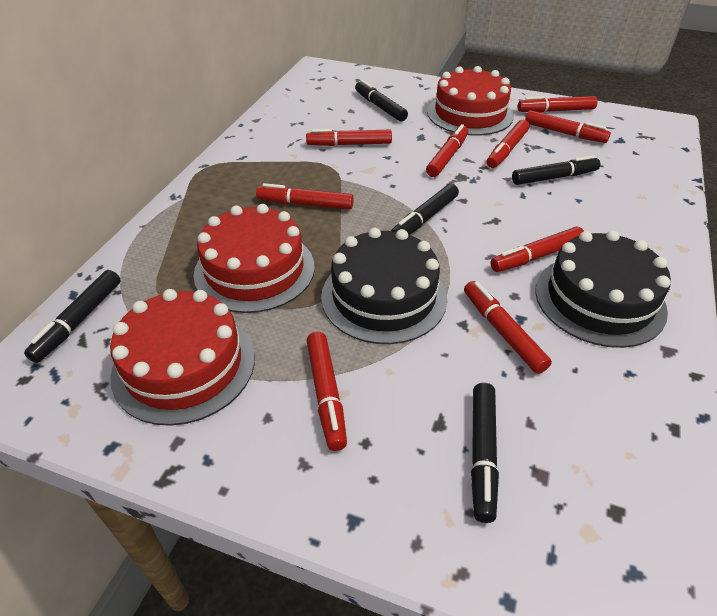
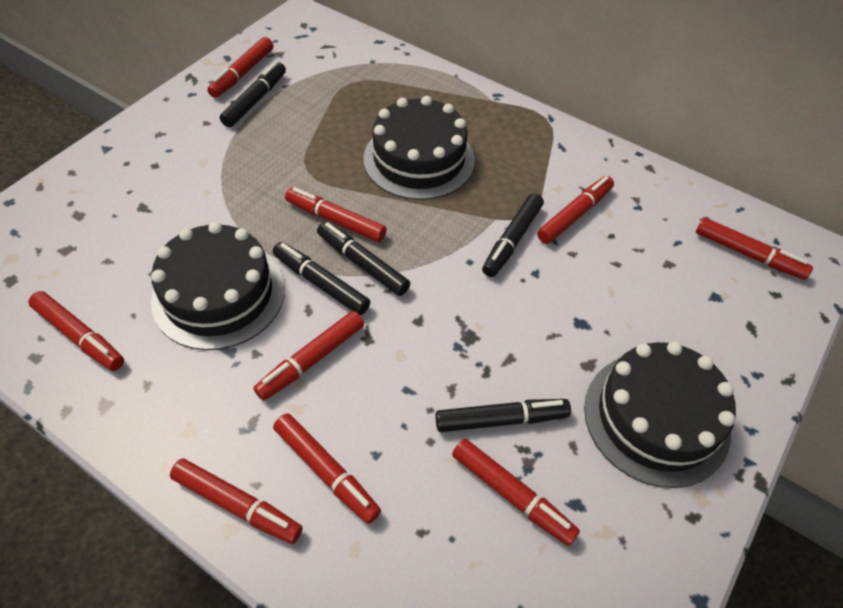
black cake: [321,228,447,344] [535,230,671,348] = 2 -> [151,222,285,350] [363,96,475,200] [584,341,736,488] = 3
red cake: [110,289,255,426] [194,204,315,313] [427,66,514,136] = 3 -> none = 0

